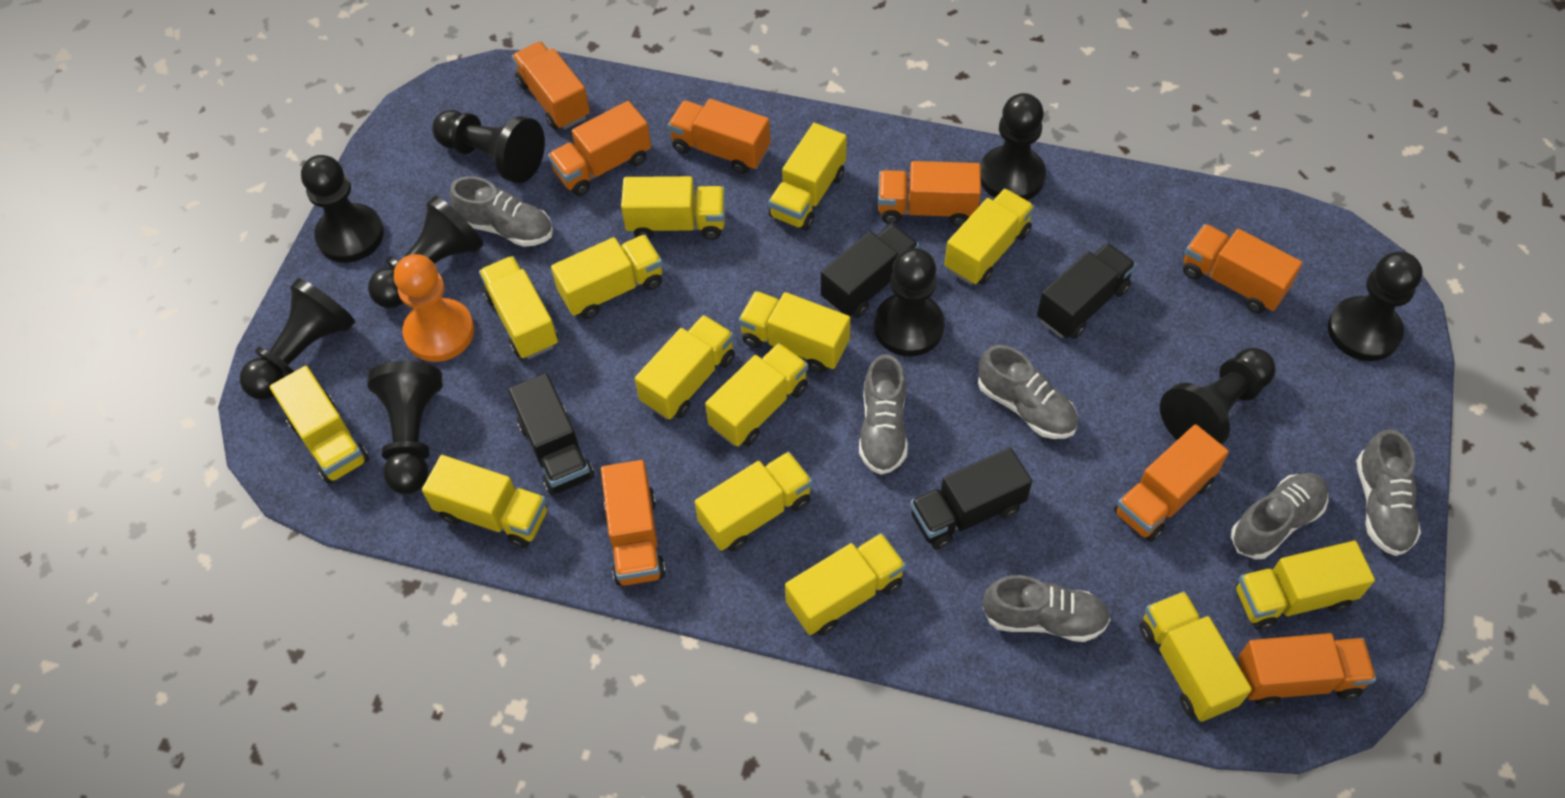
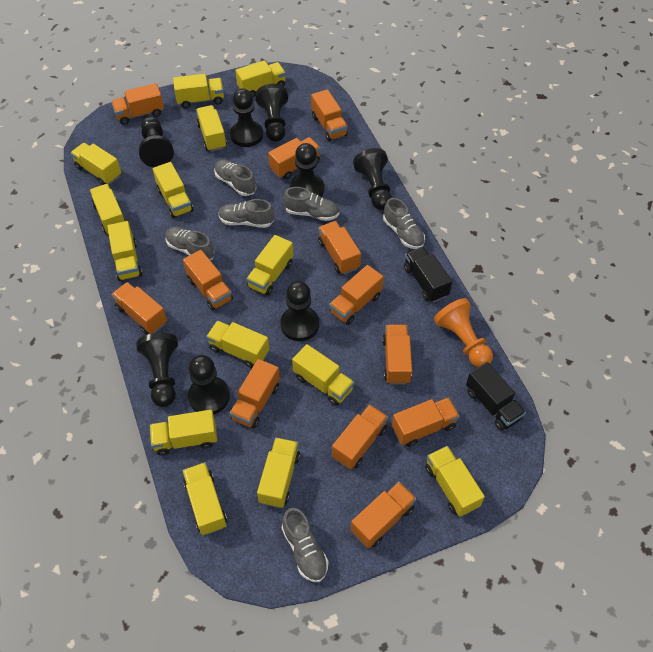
black pawn: [240,278,355,400] [301,155,384,263] [367,361,442,494] [368,196,484,308] [432,110,545,183] [874,248,944,357] [980,93,1046,200] [1160,347,1276,445] [1328,252,1422,361] = 9 -> [136,333,178,407] [139,117,174,167] [188,355,230,414] [230,89,263,147] [256,84,288,142] [280,281,319,341] [290,143,324,197] [353,148,392,210] = 8
black truck: [509,373,594,495] [821,223,919,318] [910,448,1032,550] [1037,243,1136,339] = 4 -> [404,247,452,302] [466,362,526,431] = 2
orange truck: [512,42,590,130] [548,101,651,196] [601,460,666,586] [668,99,770,174] [878,161,981,226] [1114,424,1229,542] [1183,224,1302,314] [1238,633,1376,707] = 8 -> [111,83,164,125] [111,282,167,335] [183,250,233,310] [230,359,280,428] [268,137,321,180] [311,89,348,141] [318,221,361,274] [329,265,384,325] [332,404,388,470] [351,482,416,548] [382,325,412,384] [392,397,460,447] = 12

